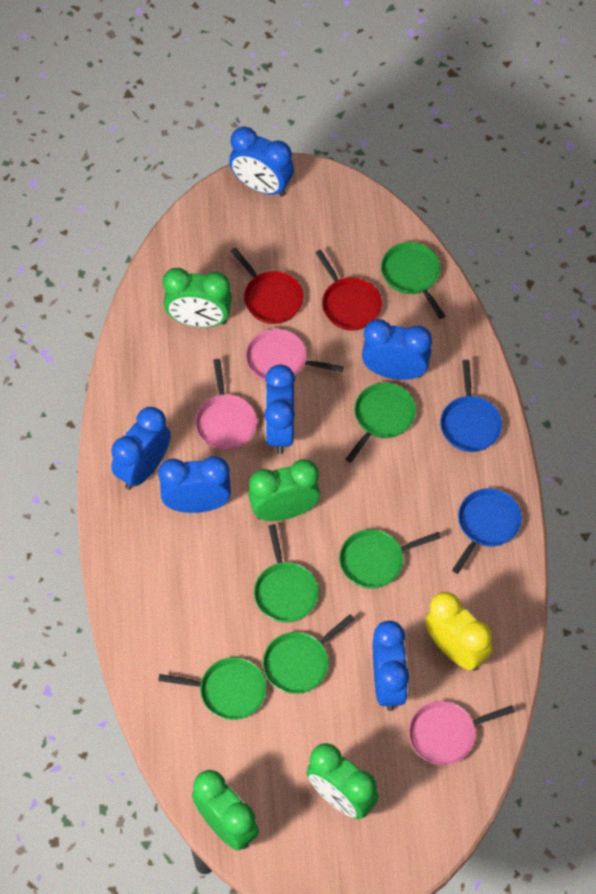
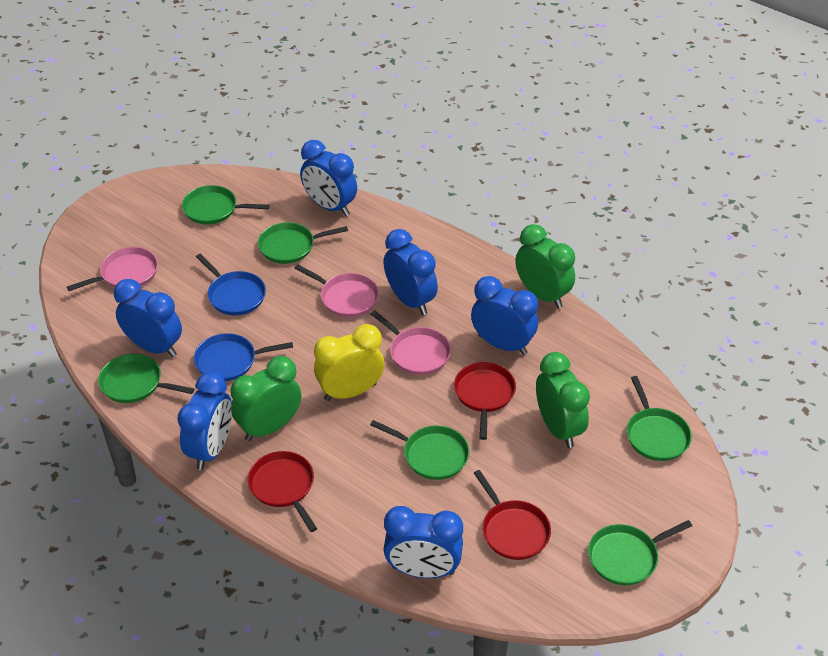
green clock: [163,268,232,327] [192,770,259,851] [248,459,320,521] [306,743,379,819] = 4 -> [231,356,301,441] [515,224,575,308] [536,352,590,448] = 3
red pan: [231,248,304,324] [315,250,382,330] = 2 -> [248,451,317,532] [454,362,516,440] [474,470,551,560] = 3

